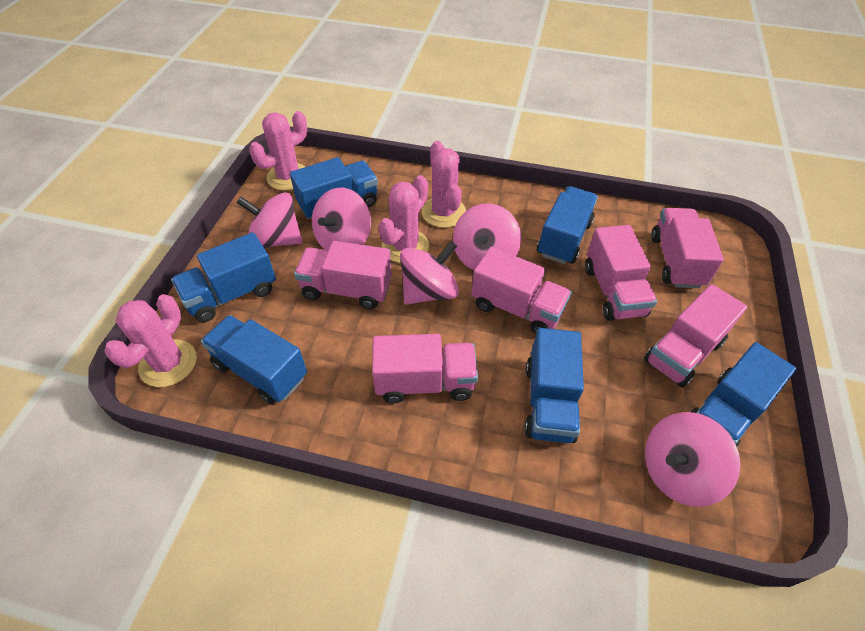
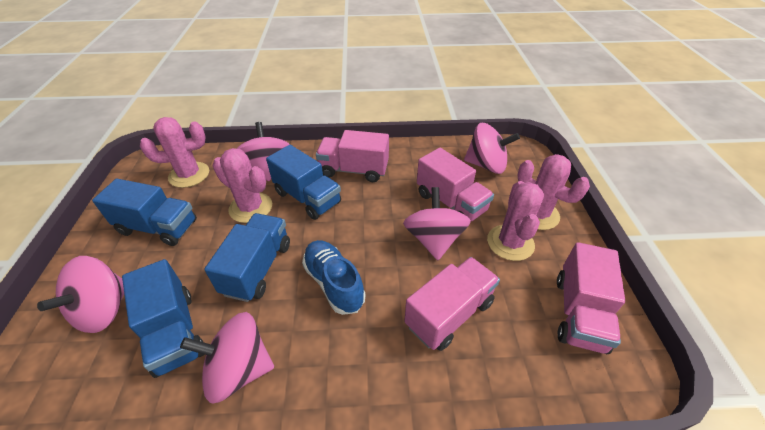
blue shoe: none = 0 -> [302,240,365,315] = 1
blue truck: [171,232,276,322] [201,315,307,405] [290,157,378,219] [525,328,584,443] [537,186,598,264] [690,342,796,448] = 6 -> [92,179,197,246] [122,259,204,378] [204,213,290,302] [266,145,341,220] = 4
pink truck: [294,241,392,309] [372,334,478,403] [471,247,572,334] [585,225,657,321] [644,284,747,388] [651,208,724,288] = 6 -> [316,130,389,182] [404,257,500,351] [417,148,494,221] [557,242,625,354] = 4

